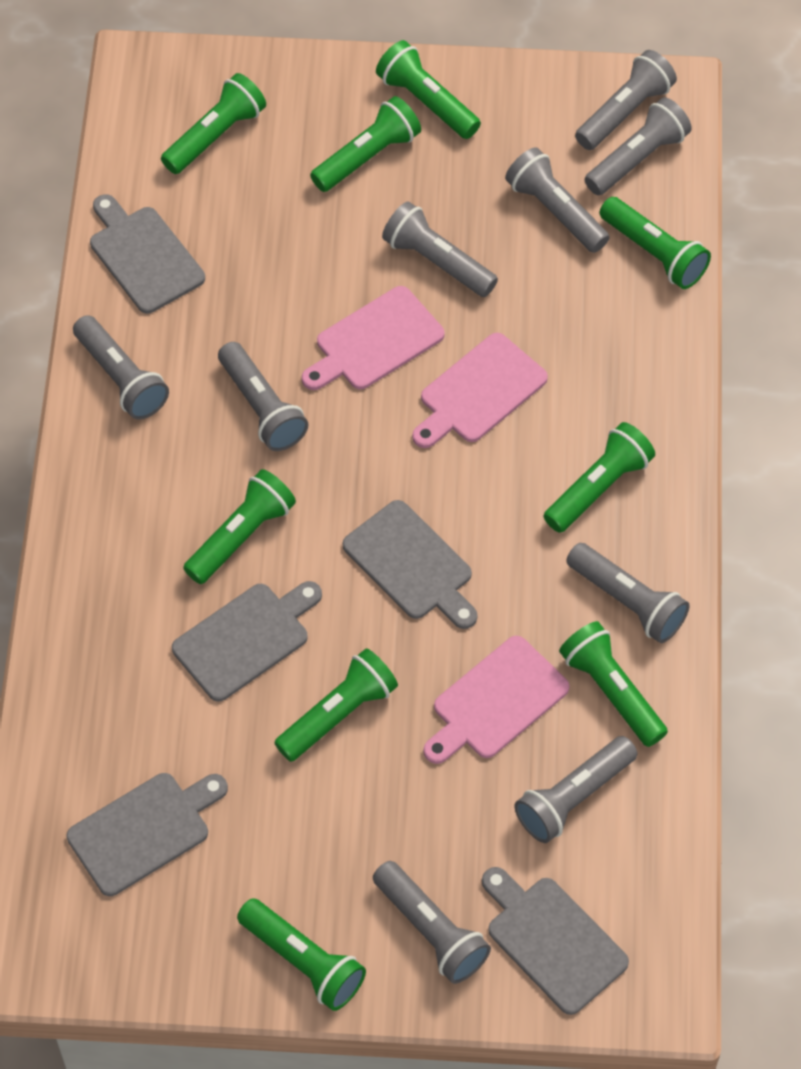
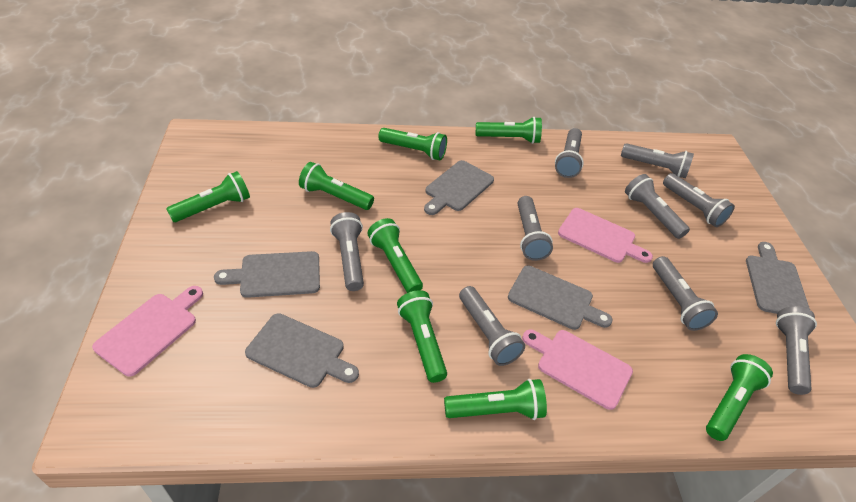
green flashlight: [161,73,266,174] [183,469,296,584] [237,898,366,1011] [274,648,398,762] [310,96,421,192] [376,40,481,139] [544,422,655,533] [559,621,668,747] [600,197,711,289] = 9 -> [166,171,250,222] [299,162,374,210] [368,218,423,293] [378,128,447,160] [397,290,447,383] [444,379,547,420] [476,117,542,144] [706,354,773,441] = 8

